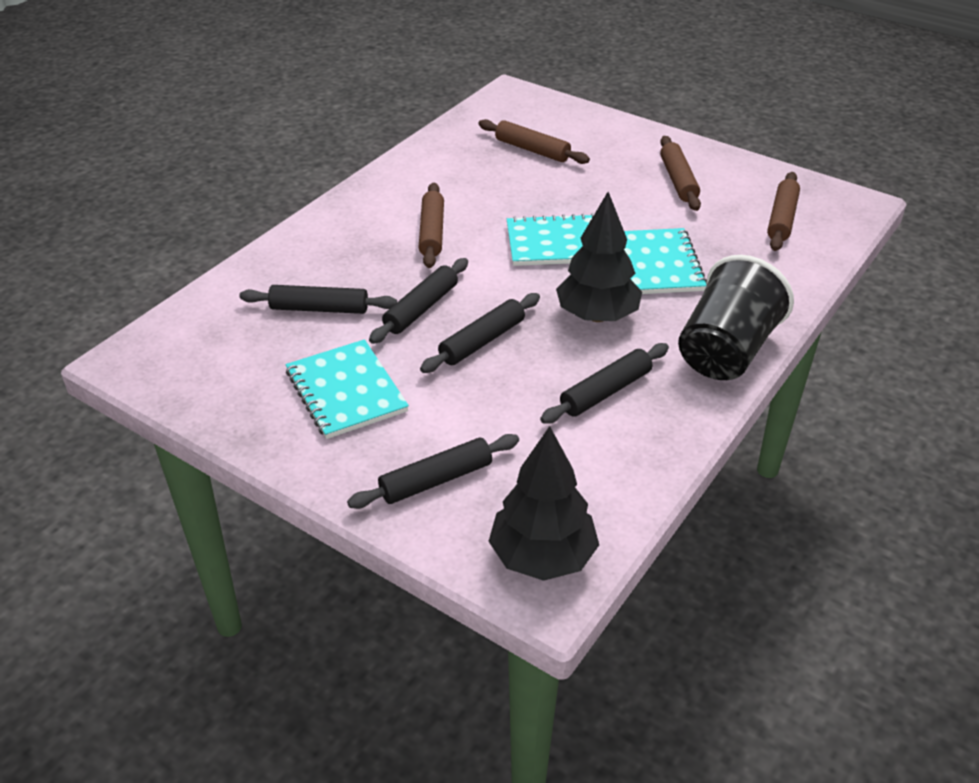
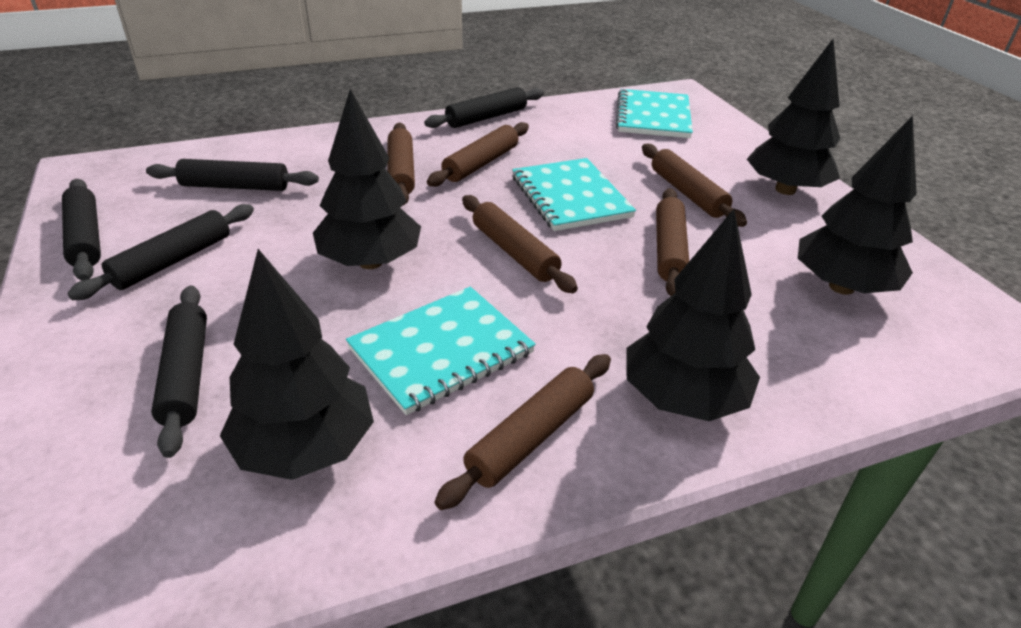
black cup: [678,255,794,380] = 1 -> none = 0
black tree: [488,426,599,581] [556,192,642,322] = 2 -> [220,249,374,480] [313,89,421,269] [626,209,760,421] [747,39,841,195] [798,116,917,295] = 5
brown rolling pin: [418,183,444,268] [479,119,590,164] [660,136,701,211] [767,172,800,251] = 4 -> [387,123,415,206] [427,122,529,187] [434,354,611,510] [462,195,578,293] [642,144,747,227] [656,188,689,296] = 6

